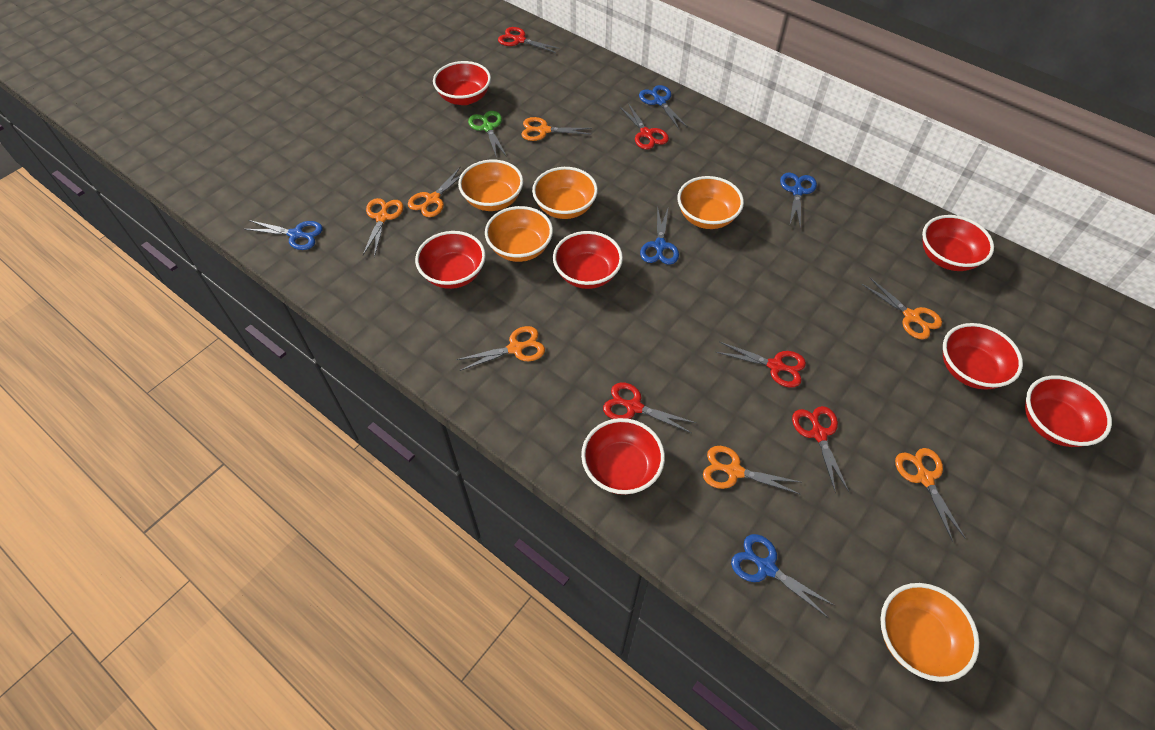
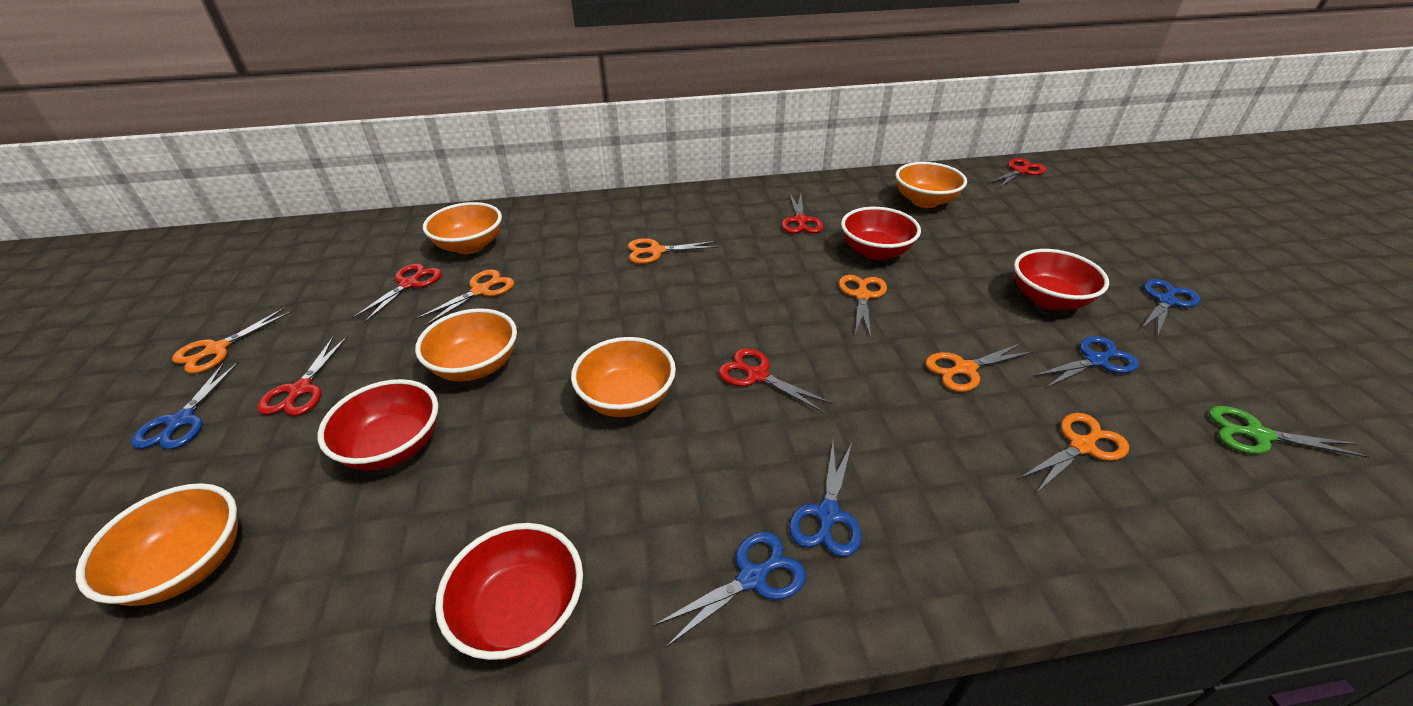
orange scissors: [363,198,404,257] [408,166,461,217] [456,326,545,371] [521,117,592,141] [703,446,801,495] [862,278,942,339] [895,448,966,542] = 7 -> [172,307,292,374] [416,270,514,326] [628,238,718,264] [839,275,887,338] [925,343,1034,392] [1020,413,1129,493] = 6
red bowl: [415,231,486,289] [433,61,491,105] [553,231,623,289] [581,418,665,495] [922,215,994,271] [943,323,1023,390] [1025,375,1112,447] = 7 -> [318,379,438,470] [435,523,583,660] [841,207,921,260] [1014,249,1109,310] = 4

